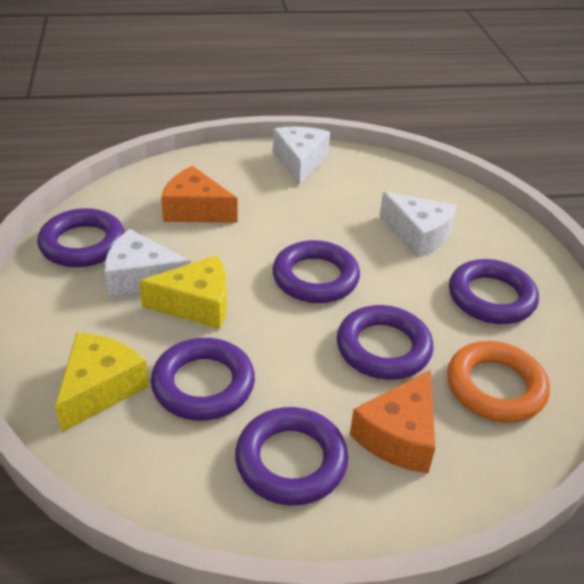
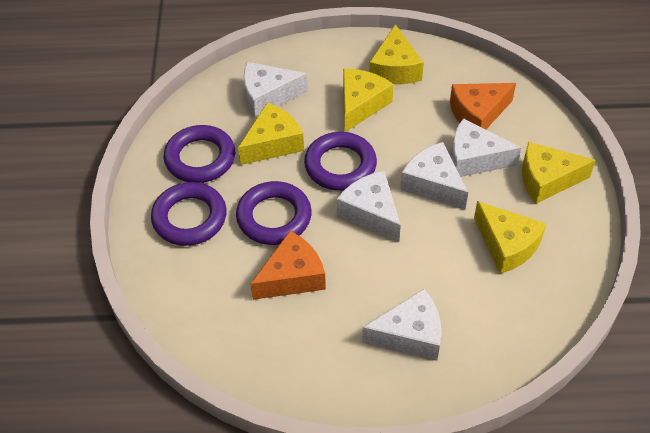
orange ring: [447,341,550,423] = 1 -> none = 0
purple ring: [37,208,125,267] [151,338,255,421] [235,407,348,506] [272,240,360,303] [337,305,433,380] [449,259,539,324] = 6 -> [151,182,227,246] [164,125,235,183] [236,181,312,245] [304,132,377,191] = 4
white cheese: [105,229,191,298] [273,126,330,185] [380,192,457,258] = 3 -> [244,62,308,118] [337,171,401,242] [362,289,441,361] [400,142,468,209] [451,118,521,177] = 5
yellow cheese: [55,333,149,433] [139,255,227,329] = 2 -> [238,103,304,165] [343,69,393,132] [369,24,424,84] [474,201,546,274] [522,142,596,204] = 5

